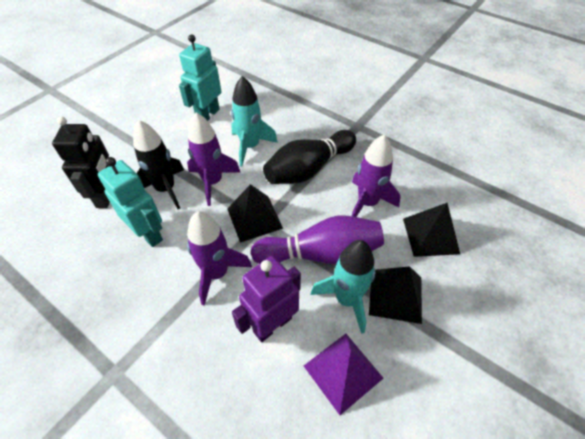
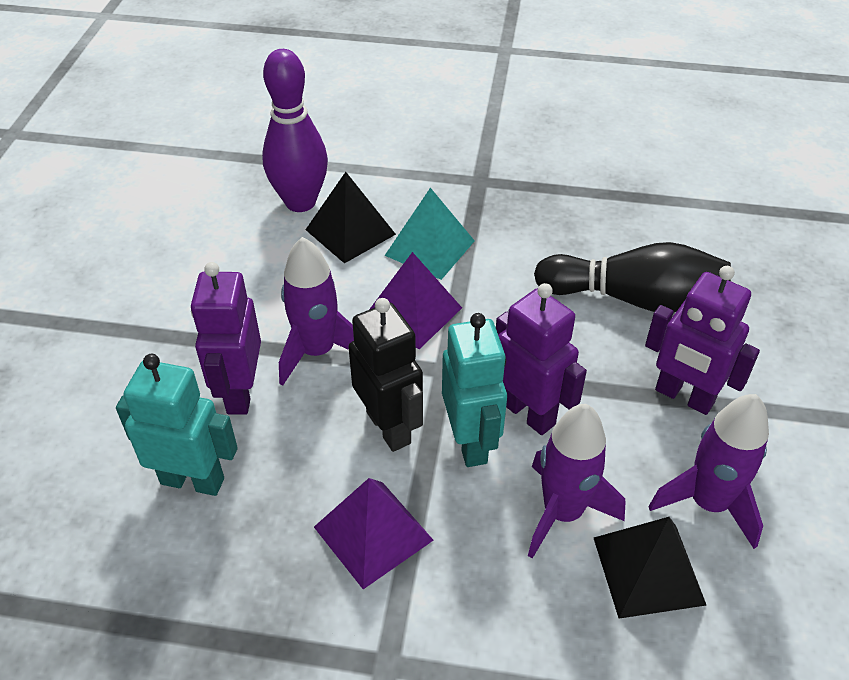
black pyramid: [227,184,283,243] [369,266,422,324] [403,203,460,257] = 3 -> [305,172,396,263] [594,517,706,619] = 2
black rocket: [133,120,184,209] = 1 -> none = 0
purple pyramid: [304,334,383,415] = 1 -> [314,478,434,589] [369,252,462,349] = 2
purple robot: [232,256,301,342] = 1 -> [191,262,261,415] [496,283,587,435] [645,266,760,415] = 3
turquoise pyramid: none = 0 -> [384,188,475,280] = 1
turquoise rocket: [231,76,278,166] [310,240,375,334] = 2 -> none = 0

